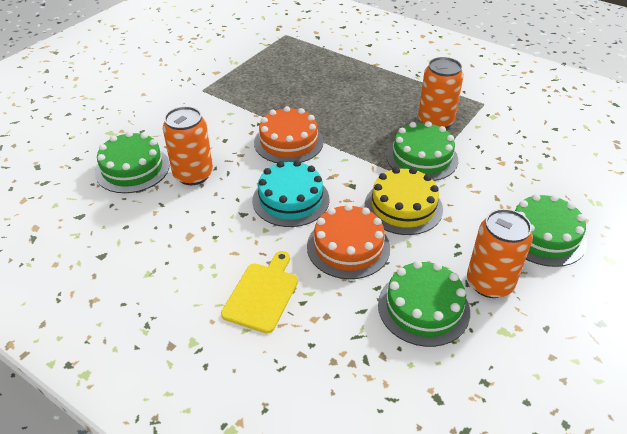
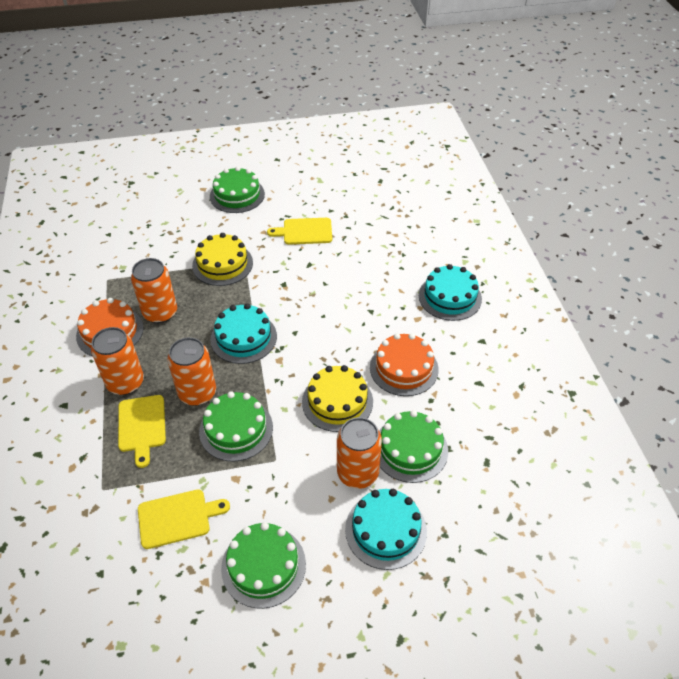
orange can: [163,106,213,185] [418,57,463,128] [467,209,533,298] = 3 -> [91,327,144,395] [131,258,177,323] [167,337,216,406] [337,417,382,489] = 4
turquoise cake: [252,160,329,227] = 1 -> [210,303,277,364] [345,489,427,570] [419,264,482,321] = 3
yellow cake: [365,167,443,235] = 1 -> [192,233,253,286] [302,365,373,432] = 2
yellow cutting board: [221,251,298,334] = 1 -> [118,395,166,468] [138,489,230,549] [267,218,332,245] = 3

